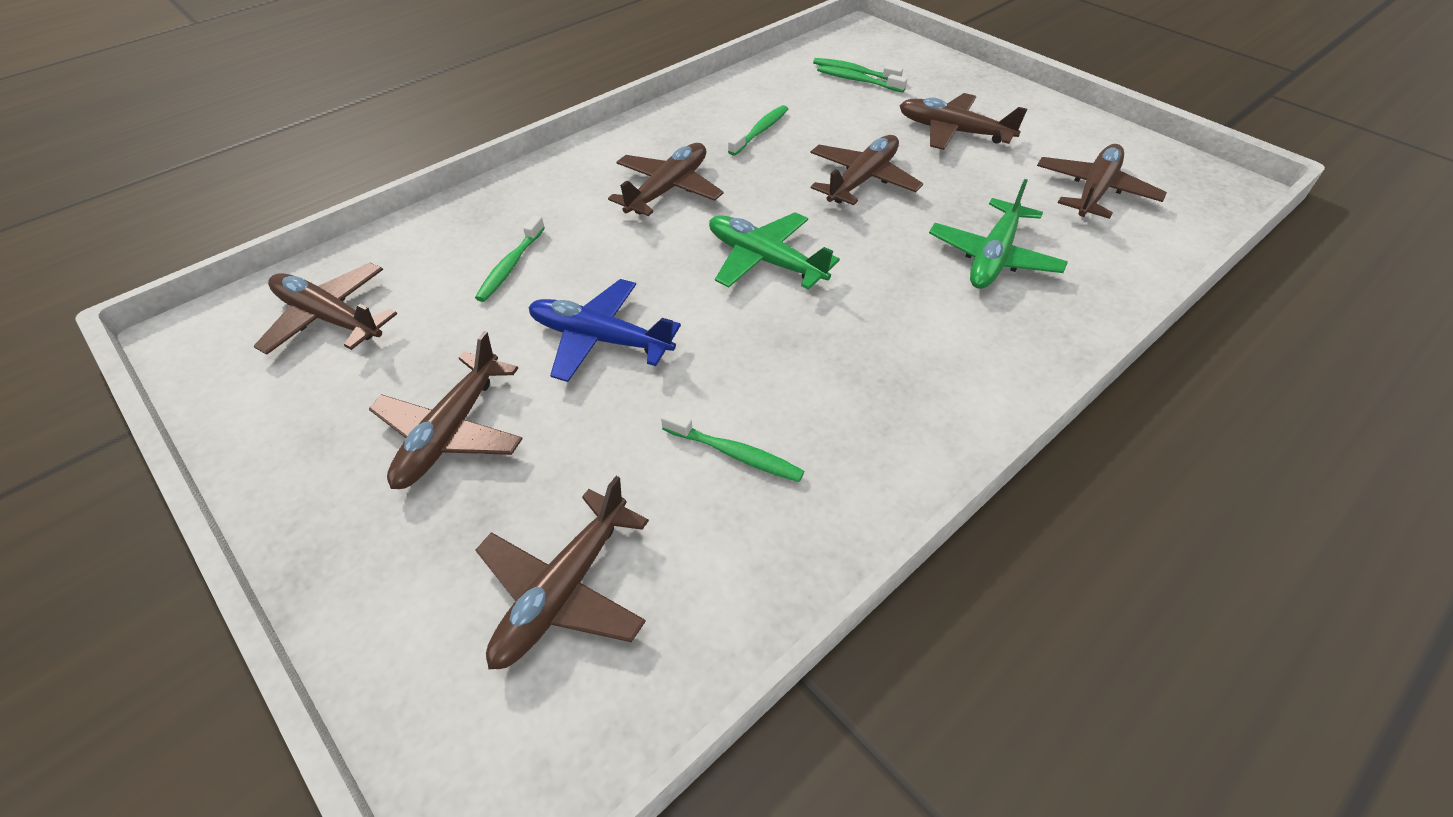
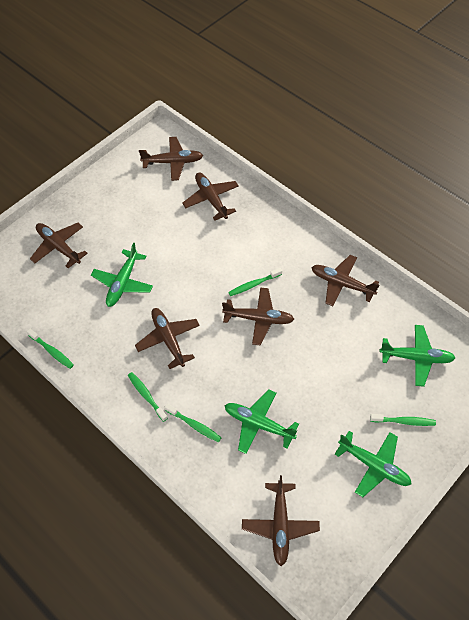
blue plane: [529,279,681,382] = 1 -> none = 0
green plane: [709,212,840,290] [929,179,1068,289] = 2 -> [91,243,153,307] [224,389,299,454] [335,431,411,497] [380,325,455,387] = 4

